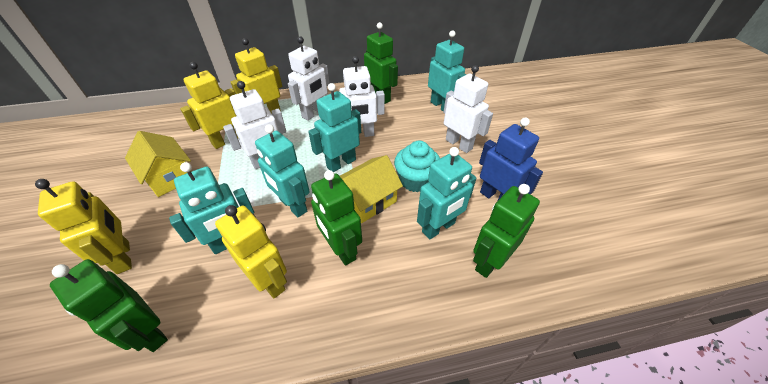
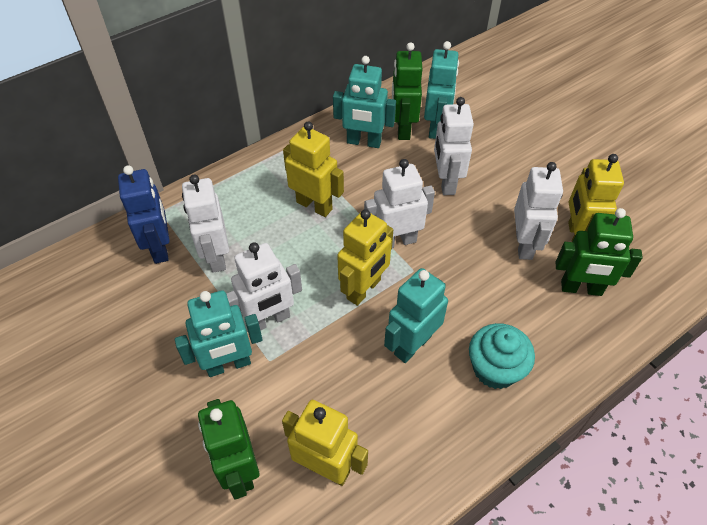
green robot: [50,259,168,352] [311,170,362,266] [364,22,398,104] [473,184,540,278] = 4 -> [198,399,259,500] [392,42,422,140] [556,208,643,296] = 3
turquoise robot: [169,162,254,254] [255,124,310,217] [308,83,361,172] [417,147,476,239] [428,30,466,112] = 5 -> [175,290,263,377] [333,56,396,148] [384,268,448,363] [424,41,459,139] = 4
white robot: [223,81,286,169] [288,36,330,121] [339,56,385,137] [443,65,493,153] = 4 -> [182,175,229,273] [226,242,302,331] [364,159,435,248] [434,97,474,195] [514,162,563,260] = 5
yellow house: [125,131,191,197] [340,155,403,223] = 2 -> none = 0

